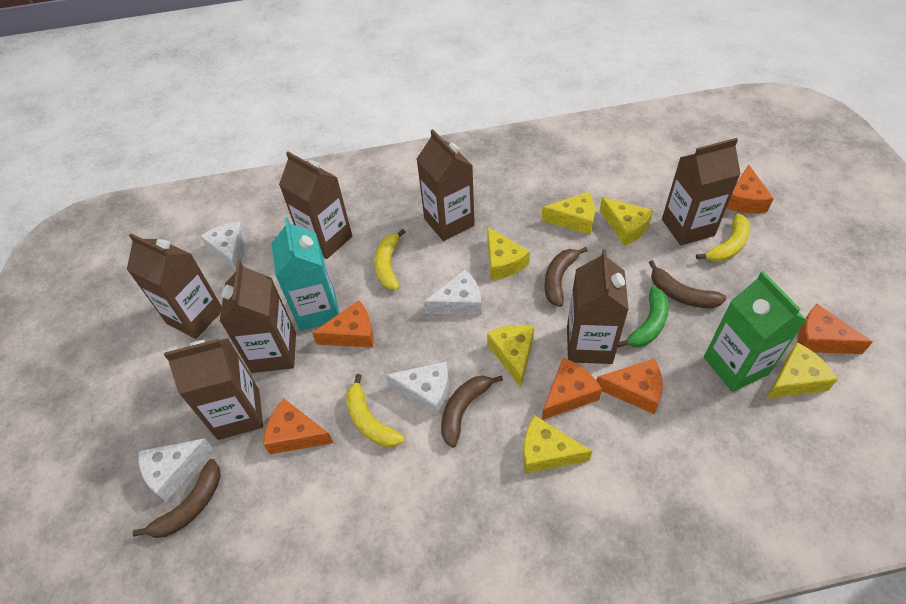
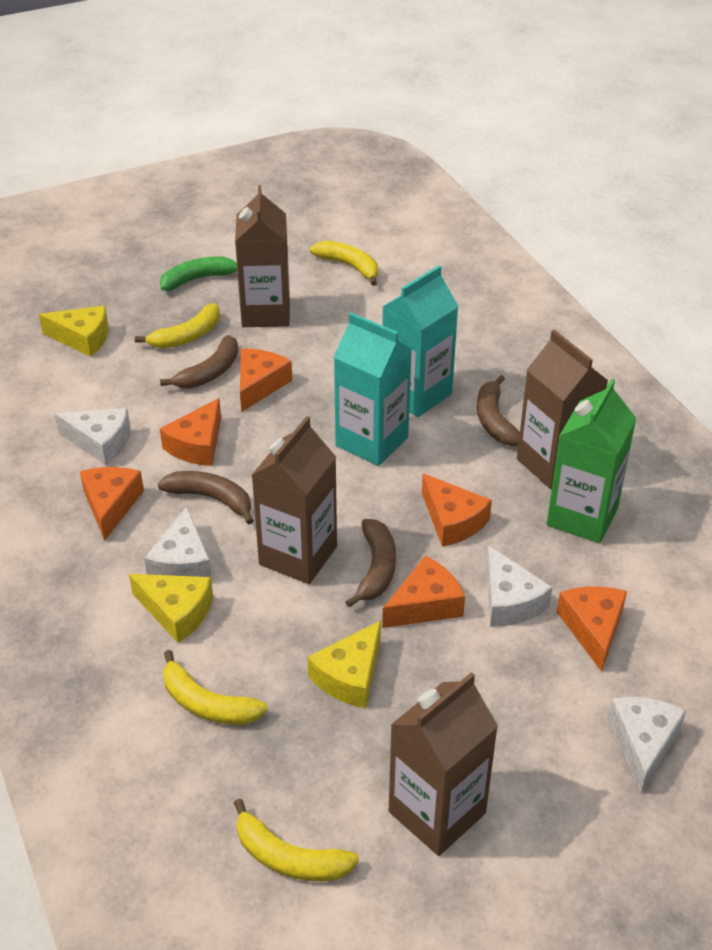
brown carton: [127,233,222,339] [164,338,263,440] [220,261,296,373] [279,152,352,259] [417,129,475,241] [567,249,629,364] [662,138,741,245] = 7 -> [235,185,290,327] [252,416,337,584] [389,672,498,856] [517,330,608,489] = 4
turquoise carton: [271,217,339,331] = 1 -> [334,313,412,466] [382,265,459,417] = 2
yellow banana: [346,374,405,447] [374,229,405,290] [696,214,750,262] = 3 -> [135,303,220,349] [163,650,268,725] [234,799,359,881] [310,241,378,286] = 4
yellow cheese: [487,227,530,280] [487,325,534,387] [523,415,592,474] [541,192,595,235] [600,197,654,246] [766,342,838,399] = 6 -> [39,306,108,357] [129,574,213,643] [308,621,381,708] = 3

